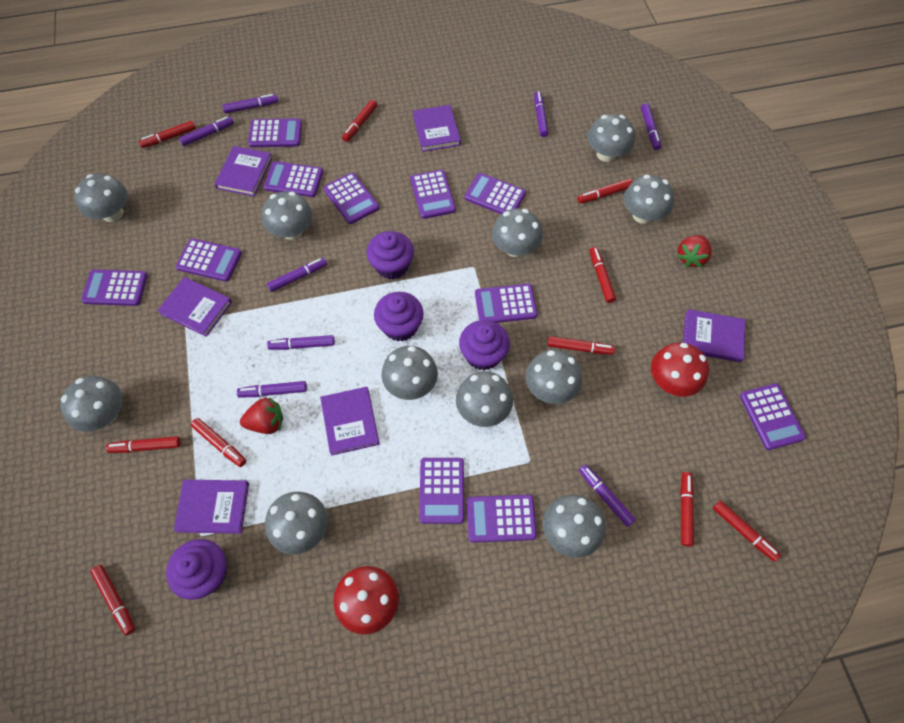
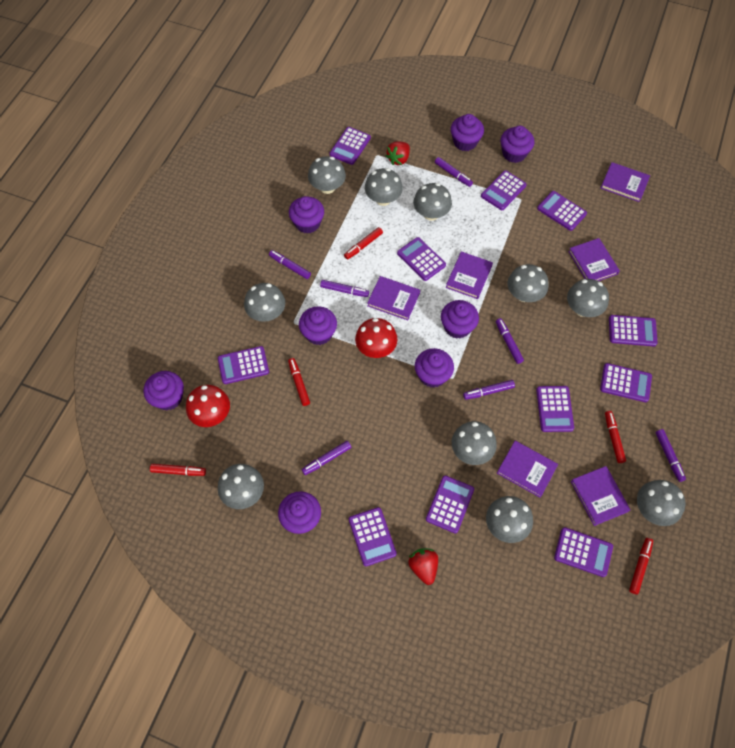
grey mushroom: [60,376,123,432] [74,174,128,222] [262,191,313,240] [265,492,328,555] [381,346,438,400] [456,371,513,427] [492,208,543,257] [526,350,582,404] [543,495,605,558] [587,114,635,162] [624,175,674,224] = 11 -> [218,464,264,509] [244,283,285,322] [308,156,346,194] [365,168,403,206] [413,183,452,221] [452,421,497,465] [486,496,533,543] [508,264,548,302] [567,279,609,317] [637,480,686,526] = 10
purple cupcake: [166,539,226,600] [367,231,414,279] [374,292,424,341] [459,320,510,370] = 4 -> [143,371,184,410] [278,491,321,534] [289,196,324,234] [299,306,337,345] [415,348,454,388] [441,300,479,339] [451,114,484,151] [500,126,534,163] = 8
purple marker: [179,117,234,146] [222,94,279,113] [237,381,307,398] [267,258,327,292] [267,335,335,350] [534,91,549,137] [579,464,636,527] [641,103,661,150] = 8 -> [269,250,311,279] [302,441,351,475] [320,280,369,297] [435,157,473,187] [463,380,515,400] [496,318,524,364] [655,429,686,482] = 7
red marker: [90,565,135,635] [106,436,181,453] [139,121,196,148] [191,418,246,467] [342,100,377,142] [548,336,615,355] [577,179,633,204] [590,247,616,303] [680,472,694,547] [713,501,781,562] = 10 -> [150,464,206,476] [288,358,310,406] [344,227,383,260] [605,411,626,463] [629,538,653,594] = 5

